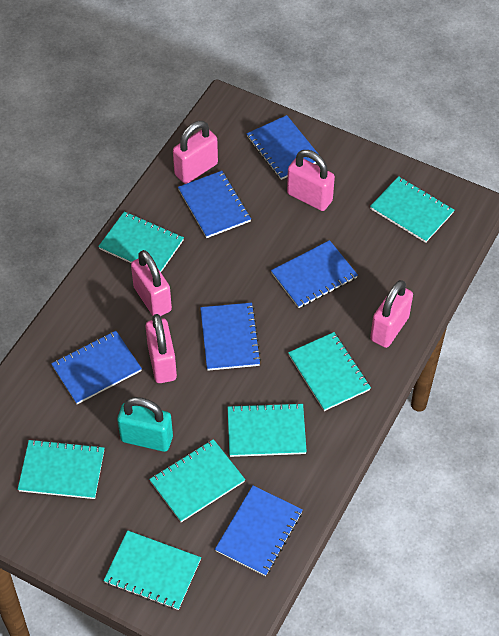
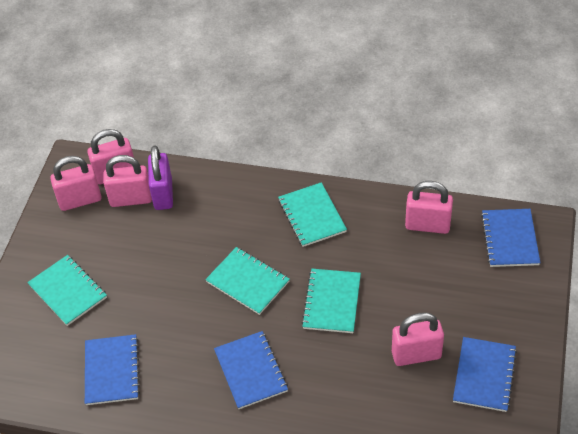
blue notebook: [51,331,142,404] [178,171,251,238] [200,303,261,371] [215,486,303,576] [247,115,318,180] [271,240,358,308] = 6 -> [85,334,140,405] [214,331,288,409] [453,337,517,412] [481,209,540,267] = 4
purple padlock: none = 0 -> [148,146,173,210] = 1
turquoise notebook: [18,439,104,499] [98,211,184,272] [103,530,201,610] [149,439,245,522] [228,403,307,457] [288,332,371,411] [370,176,454,243] = 7 -> [27,255,107,326] [205,247,290,315] [278,182,347,247] [301,269,361,333] = 4
turquoise padlock: [117,397,173,452] = 1 -> none = 0

